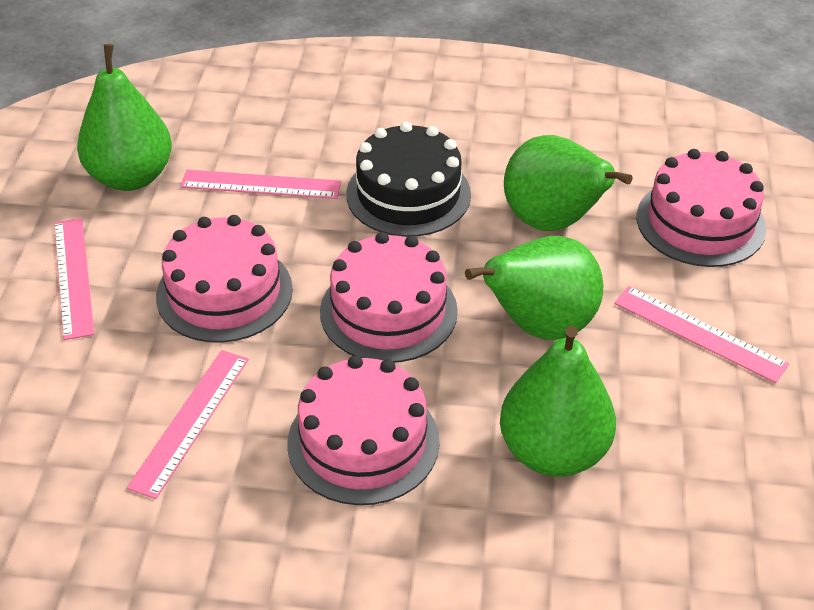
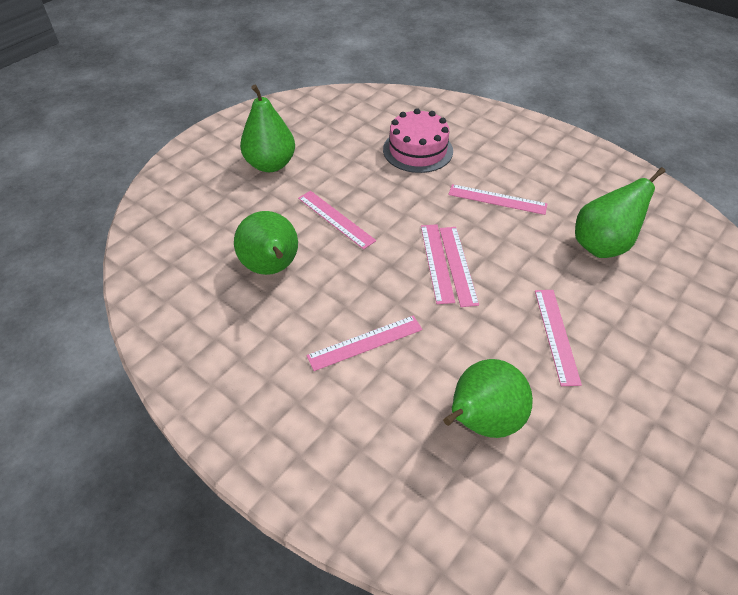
black cake: [346,122,471,237] = 1 -> none = 0
pink cake: [156,215,293,343] [287,355,439,505] [320,232,458,363] [637,149,766,267] = 4 -> [383,108,453,173] = 1
pink ruler: [54,218,94,340] [127,350,249,499] [180,170,341,199] [614,286,789,383] = 4 -> [298,191,376,249] [306,315,422,371] [421,224,455,304] [439,227,479,307] [448,184,547,215] [535,290,582,386] = 6

